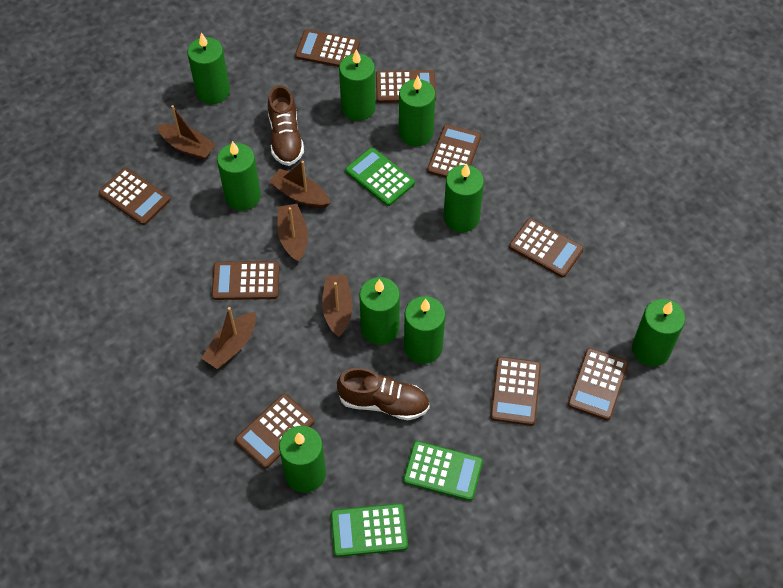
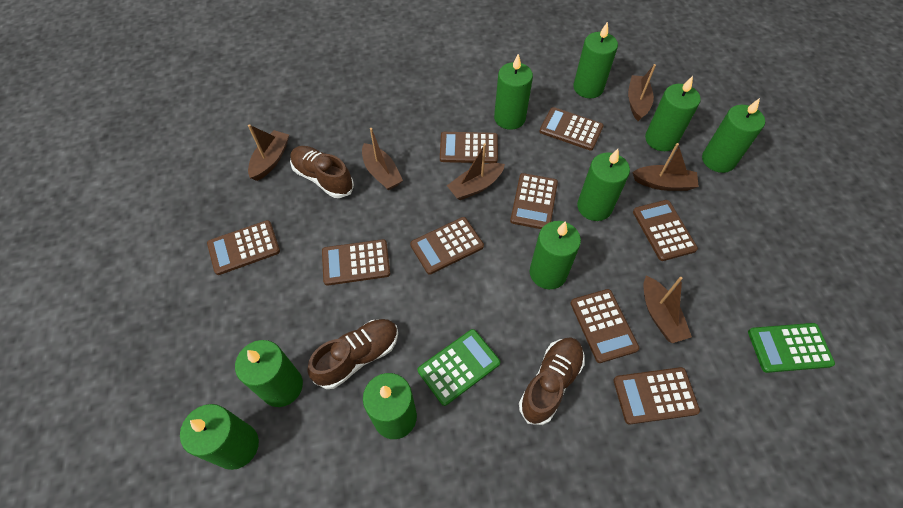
brown boat: [157,105,216,160] [201,307,256,369] [269,161,330,208] [278,204,308,263] [322,275,353,337] = 5 -> [248,124,289,181] [362,128,403,190] [447,143,505,200] [628,64,656,121] [632,143,699,191] [644,276,692,343] = 6
brown shoe: [268,85,304,166] [337,368,430,420] = 2 -> [290,146,354,198] [307,319,398,389] [519,337,585,425] = 3
green calculator: [331,503,408,557] [345,148,415,206] [403,441,483,501] = 3 -> [418,329,500,406] [748,323,835,373] = 2

